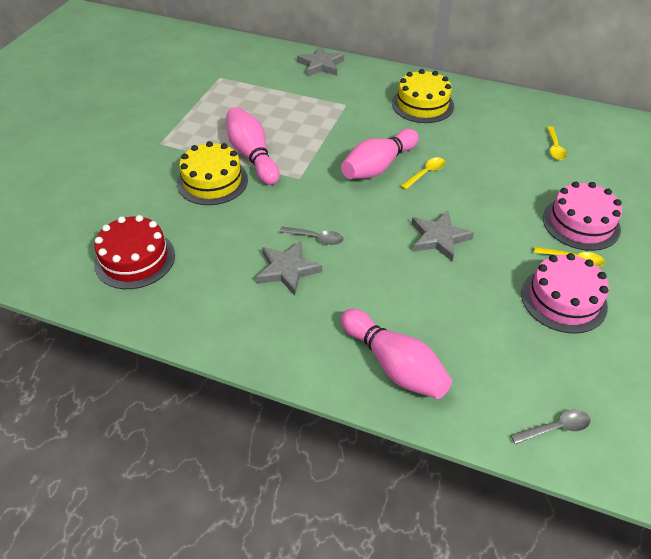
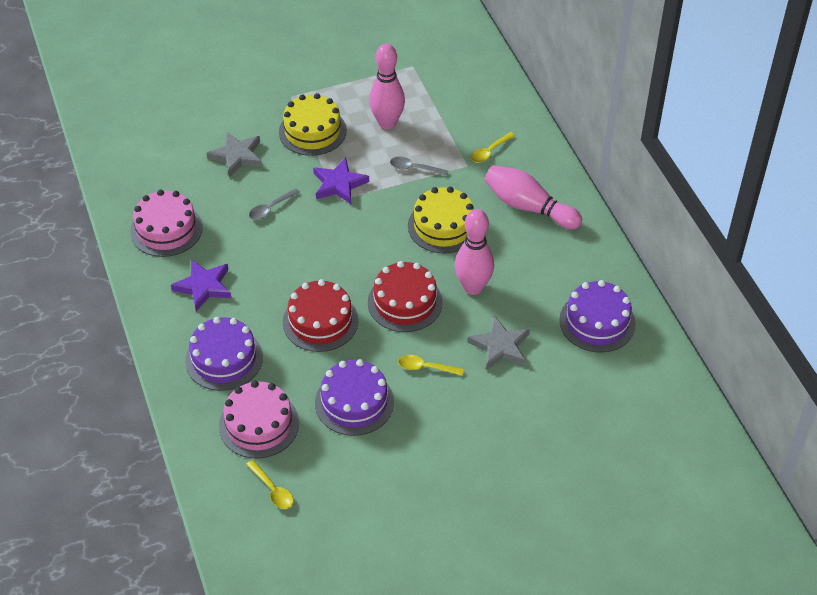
grey star: [256,240,322,296] [297,46,344,77] [411,211,474,261] = 3 -> [207,132,262,177] [467,315,530,370] = 2
purple cake: none = 0 -> [185,317,263,391] [315,359,394,436] [559,280,636,352] = 3
purple star: none = 0 -> [171,260,231,311] [313,158,369,204] = 2
red cake: [94,215,175,289] = 1 -> [283,279,359,352] [368,261,443,332] = 2

